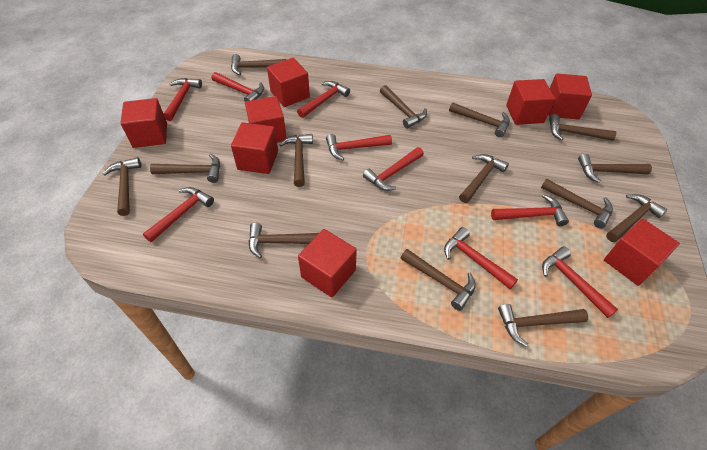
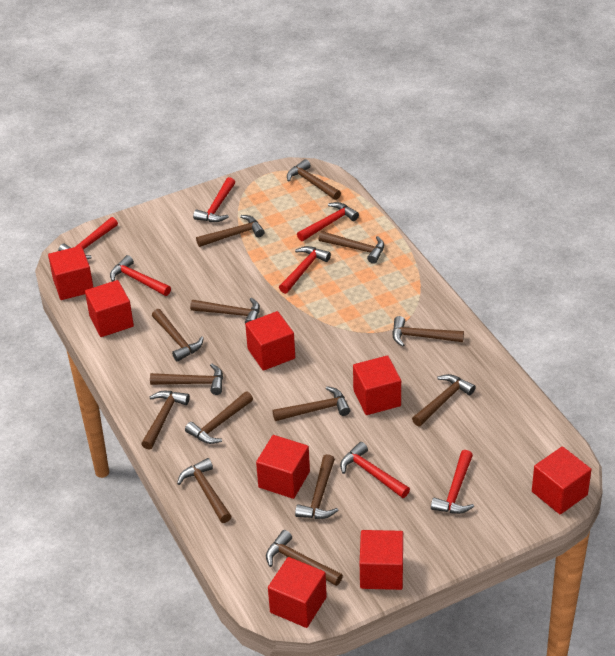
red hammer: [143,187,214,243] [164,78,202,121] [212,72,264,101] [297,81,350,118] [326,134,392,160] [363,147,424,191] [444,227,518,289] [491,194,569,226] [542,246,618,318] = 9 -> [58,217,118,259] [110,255,171,296] [193,177,235,222] [279,246,331,294] [297,202,359,241] [340,442,410,498] [431,450,474,514] = 7

